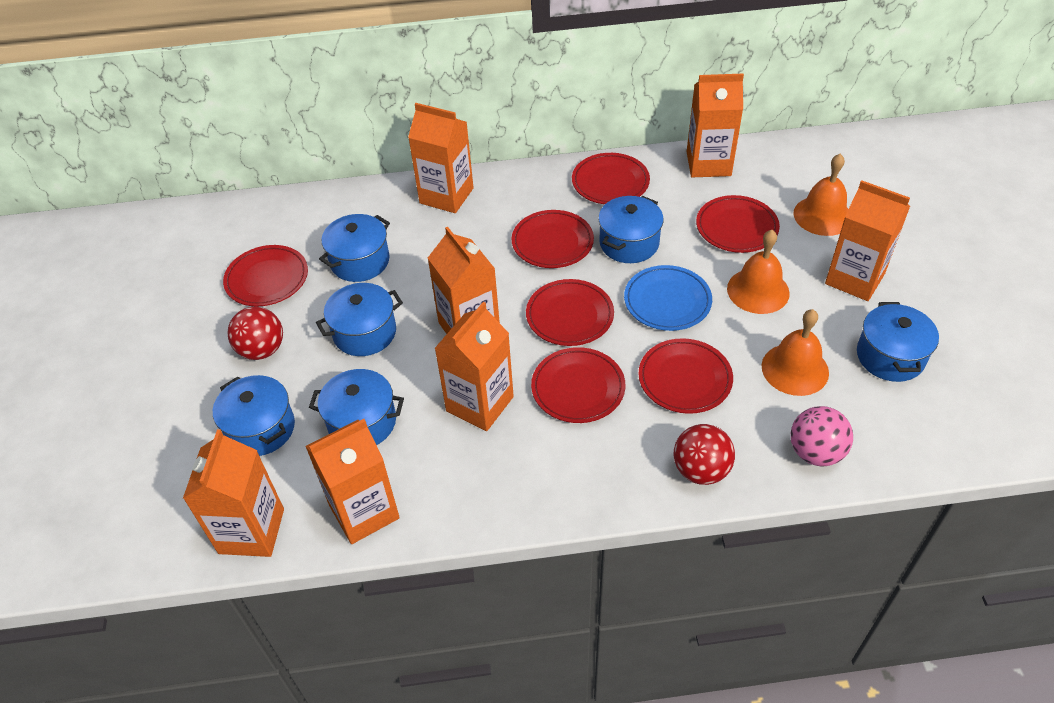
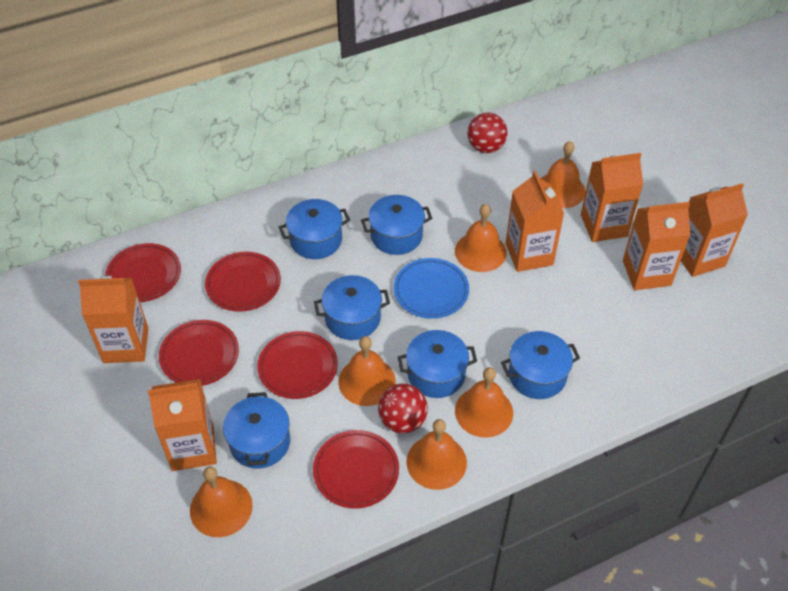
orange bell: [727,230,790,314] [762,309,829,396] [794,154,848,236] = 3 -> [190,466,253,537] [338,336,395,406] [406,419,467,490] [455,204,507,272] [455,367,513,438] [541,141,586,208] = 6
orange carton: [183,429,284,557] [305,419,400,544] [408,103,474,213] [428,227,500,334] [434,302,514,431] [687,74,744,177] [825,180,910,301] = 7 -> [78,276,149,363] [148,379,217,471] [505,171,564,272] [581,153,643,242] [623,202,691,290] [681,183,748,277] = 6
pink ball: [791,406,853,466] = 1 -> none = 0
red plate: [223,245,308,306] [512,210,594,268] [526,279,614,346] [531,347,625,423] [572,153,650,204] [638,338,733,414] [696,195,780,253] = 7 -> [105,243,181,302] [159,320,239,386] [205,252,281,312] [257,331,338,399] [313,430,399,508] = 5

